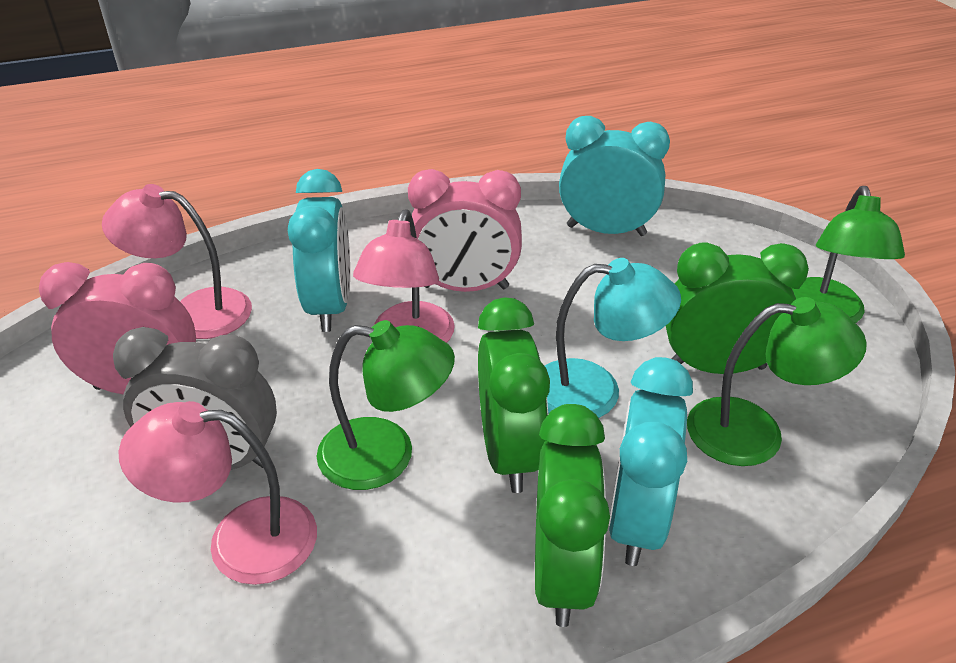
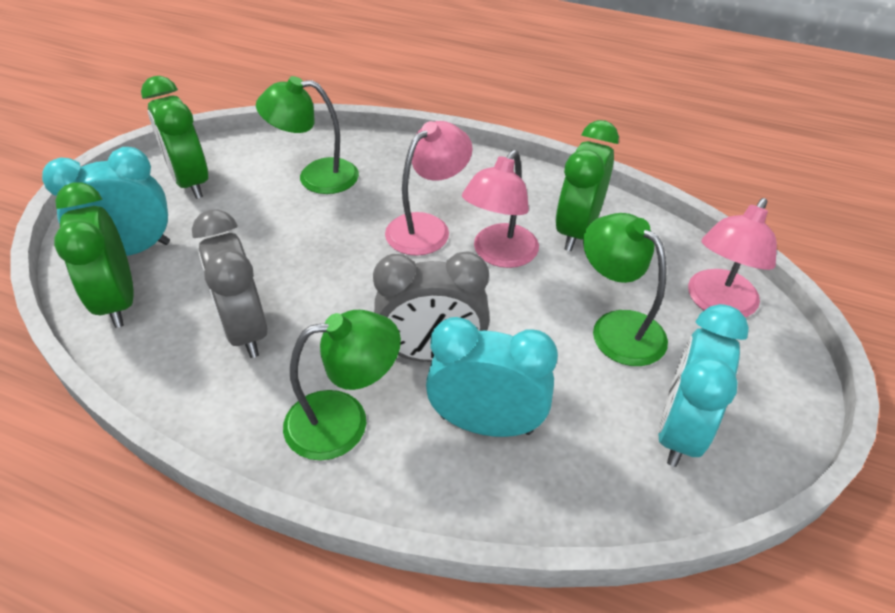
grey clock: [113,327,277,470] = 1 -> [192,209,268,358] [373,251,490,362] = 2
pink clock: [39,262,196,395] [408,169,522,292] = 2 -> none = 0
turquoise lamp: [545,258,681,418] = 1 -> none = 0

